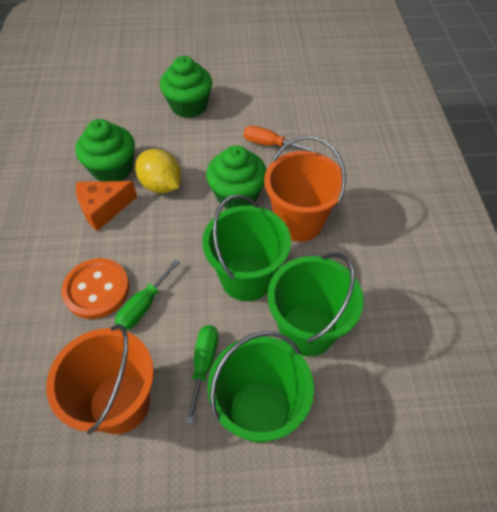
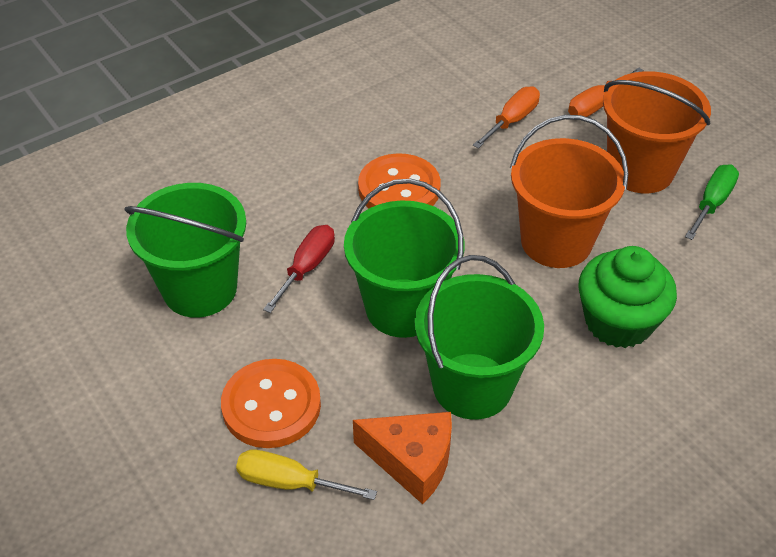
green cupcake: [76,119,135,182] [160,56,212,118] [206,145,266,209] = 3 -> [579,246,677,348] = 1
green screwdriver: [115,259,180,330] [186,325,218,424] = 2 -> [685,164,739,240] = 1
orange button: [62,258,130,319] = 1 -> [221,359,321,448] [358,153,441,208] = 2
orange screwdriver: [244,126,314,152] = 1 -> [473,86,540,149] [568,68,644,117] = 2
red screwdriver: none = 0 -> [263,225,335,313] = 1
yellow lemon: [135,149,181,193] = 1 -> none = 0
yellow screwdriver: none = 0 -> [236,449,377,500] = 1

